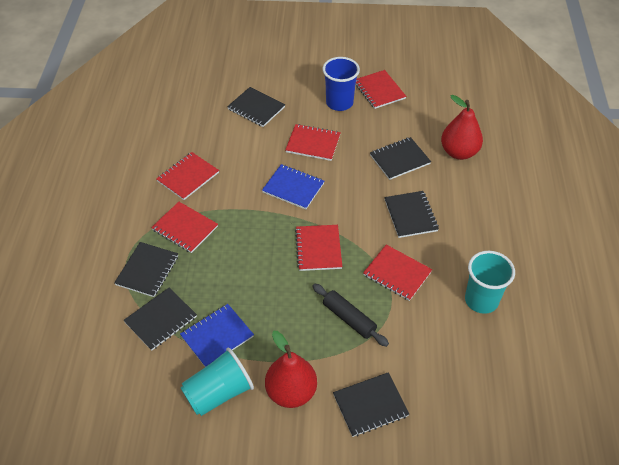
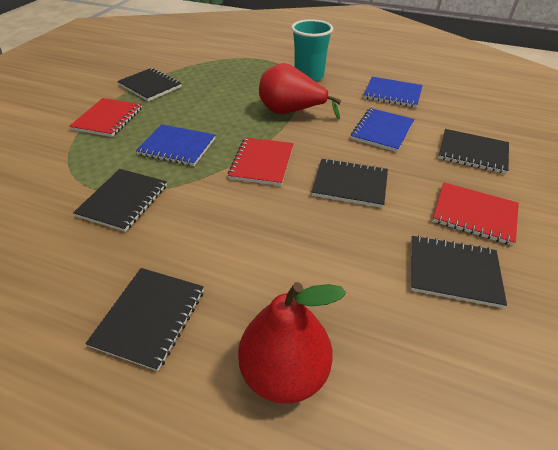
black rolling pin: [312,284,389,347] = 1 -> none = 0
blue cup: [322,57,360,111] = 1 -> none = 0
blue notebook: [180,304,254,367] [262,164,324,209] = 2 -> [136,124,215,166] [351,108,414,152] [364,77,423,108] = 3
red notebook: [151,202,218,253] [156,152,219,200] [285,124,341,161] [295,225,343,271] [355,70,406,109] [363,245,432,301] = 6 -> [69,98,142,137] [228,137,294,186] [433,182,519,246] = 3
turquoise cup: [181,348,254,416] [465,251,515,314] = 2 -> [291,19,333,82] = 1

